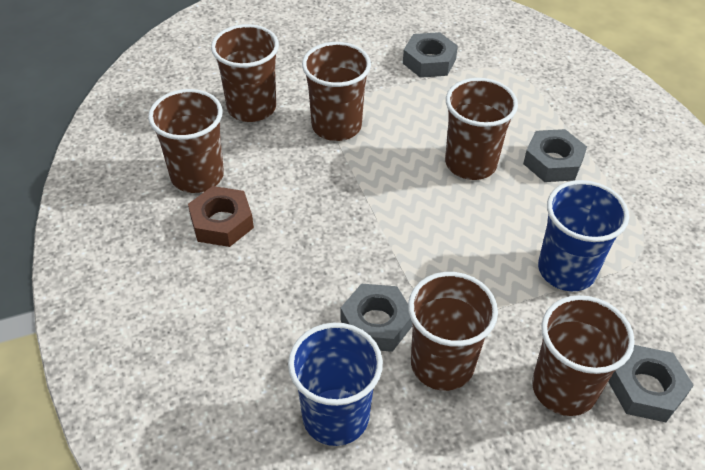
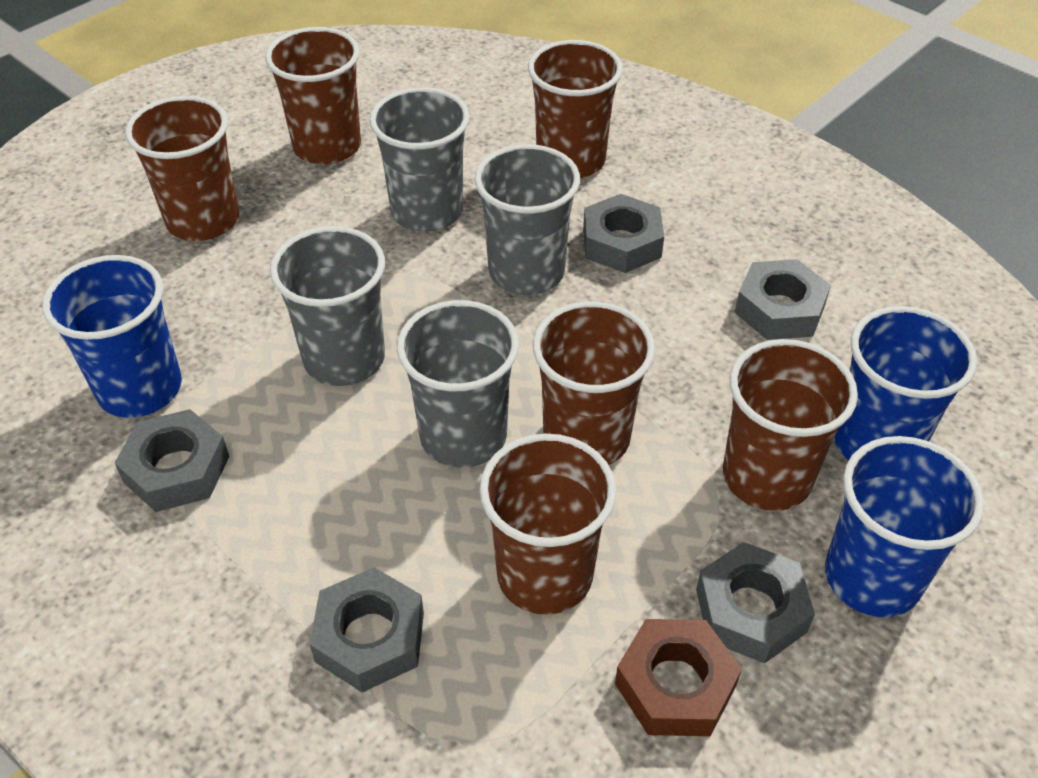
blue cup: [288,323,383,446] [538,180,629,291] = 2 -> [42,255,182,418] [825,436,984,617] [834,306,977,460] = 3
grey cup: none = 0 -> [270,226,385,386] [369,87,469,232] [397,300,519,468] [474,144,580,295] = 4
grey nut: [341,284,413,352] [403,32,458,78] [523,129,587,182] [608,345,694,422] = 4 -> [115,409,230,512] [310,567,424,692] [583,194,664,273] [696,542,815,664] [735,259,831,340] = 5

